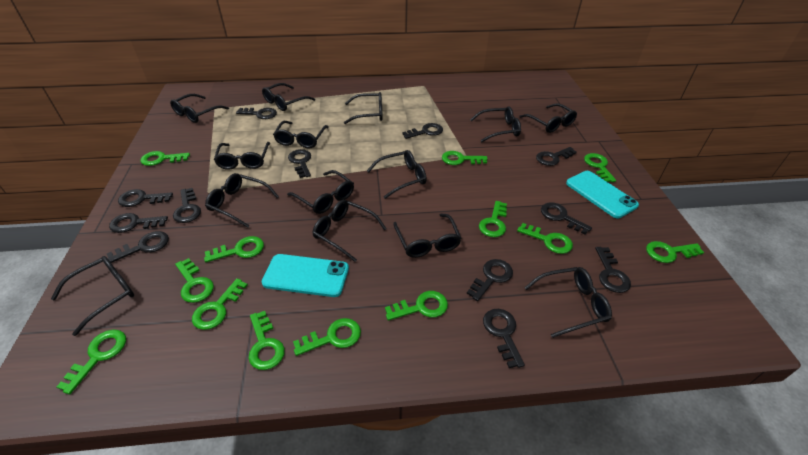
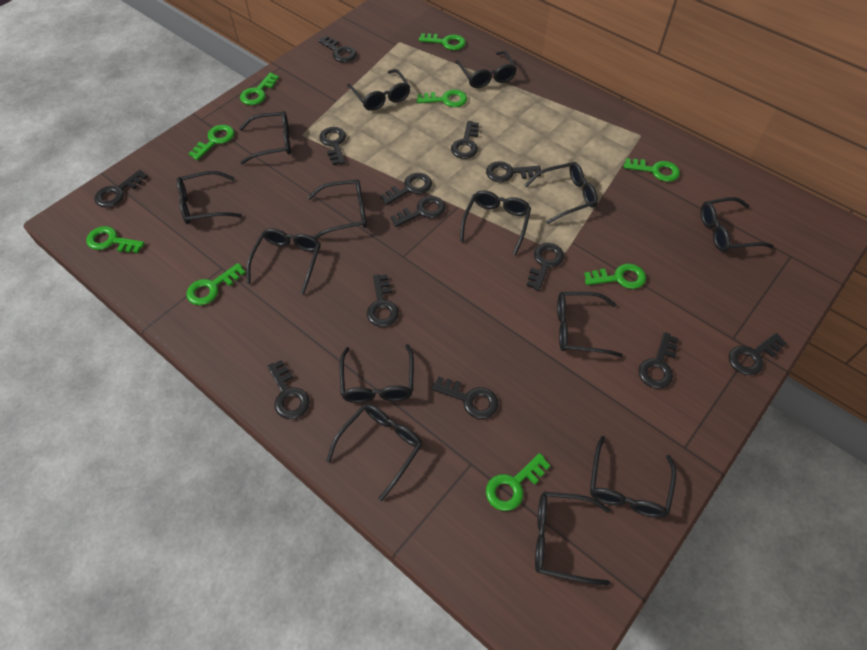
black key: [107,231,169,263] [109,213,168,233] [118,189,173,207] [173,188,201,223] [236,108,277,119] [288,149,311,178] [402,123,443,139] [467,259,513,301] [483,309,525,368] [536,147,577,166] [541,202,592,235] [595,247,631,293] = 12 -> [94,170,147,208] [267,360,310,419] [318,36,357,62] [319,127,346,165] [367,274,399,327] [380,173,432,205] [390,196,446,227] [431,376,498,419] [451,121,479,159] [486,161,541,182] [527,243,564,291] [638,332,679,389] [729,333,787,375] = 13
green key: [57,330,126,394] [140,151,190,166] [175,258,214,303] [192,278,248,330] [204,236,264,262] [248,311,285,370] [293,318,361,356] [385,291,448,321] [442,151,488,165] [479,201,507,237] [517,223,573,254] [584,153,616,182] [646,241,704,263] = 13 -> [86,226,145,253] [186,263,246,305] [189,125,234,160] [240,73,279,105] [417,89,467,107] [419,33,466,50] [486,453,551,511] [584,263,646,289] [624,158,680,182] = 9
turquoise phone: [262,254,349,297] [566,171,639,218] = 2 -> none = 0

